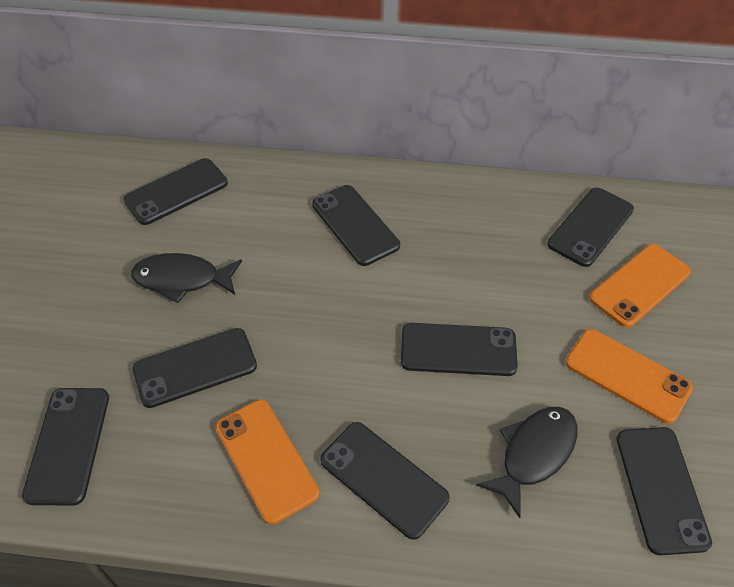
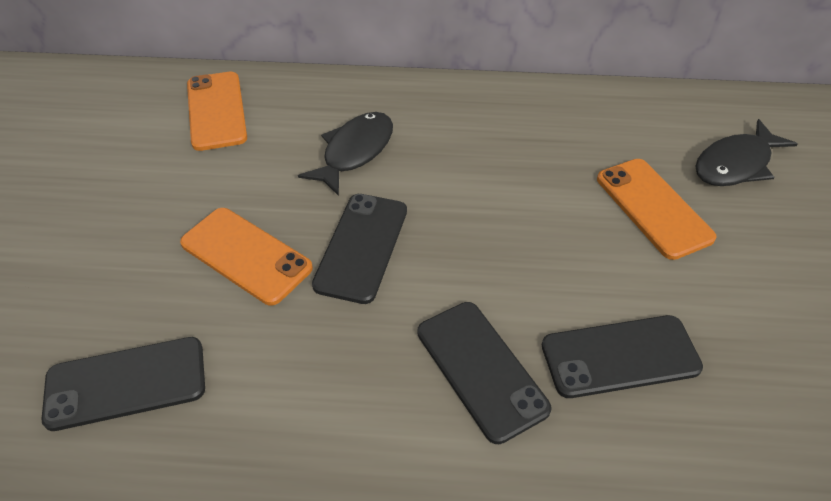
black phone: [22,388,109,506] [124,158,228,225] [133,328,257,408] [312,185,400,266] [320,422,450,540] [401,323,518,376] [547,187,634,267] [616,427,712,555] = 8 -> [41,337,205,431] [312,194,407,304] [417,302,552,444] [542,315,703,398] = 4

